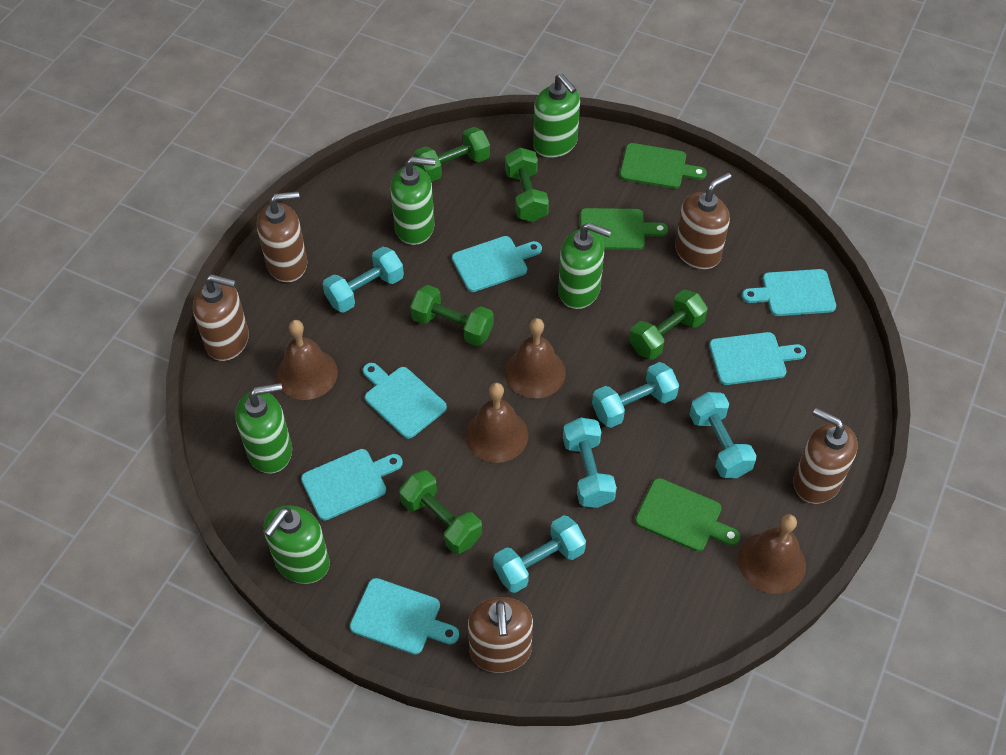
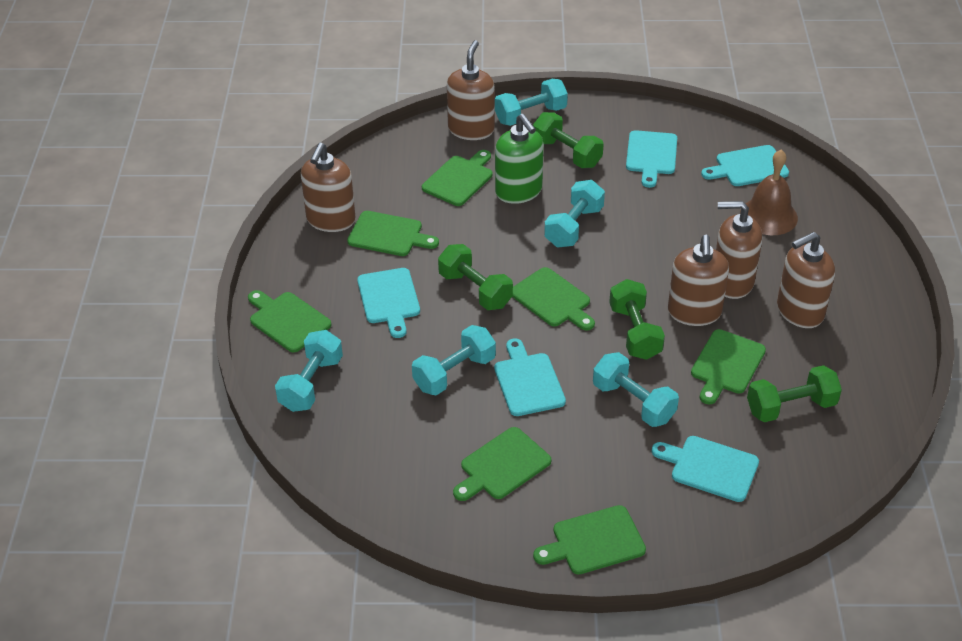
brown bell: [276,320,338,400] [465,383,528,463] [504,318,566,398] [738,514,806,594] = 4 -> [740,150,798,235] = 1
green cutting board: [580,208,668,250] [620,143,707,189] [635,478,740,551] = 3 -> [248,290,331,352] [347,211,439,256] [422,150,493,206] [453,427,551,501] [512,267,595,331] [533,505,646,575] [691,329,766,404] = 7
green dumbbell: [399,470,482,554] [410,285,494,346] [414,127,490,182] [505,147,549,222] [629,290,708,360] = 5 -> [438,244,513,310] [533,112,604,168] [609,279,665,360] [747,365,842,422] = 4
green soap dispenser: [235,383,292,474] [264,505,330,584] [390,157,435,245] [533,74,580,158] [558,223,611,309] = 5 -> [495,114,544,204] = 1
turquoise cutting board: [301,449,403,520] [350,578,459,655] [363,363,447,439] [452,236,542,292] [709,332,806,385] [742,269,836,316] = 6 -> [357,268,420,338] [494,338,566,416] [626,130,677,188] [652,436,759,502] [701,145,789,186] = 5

